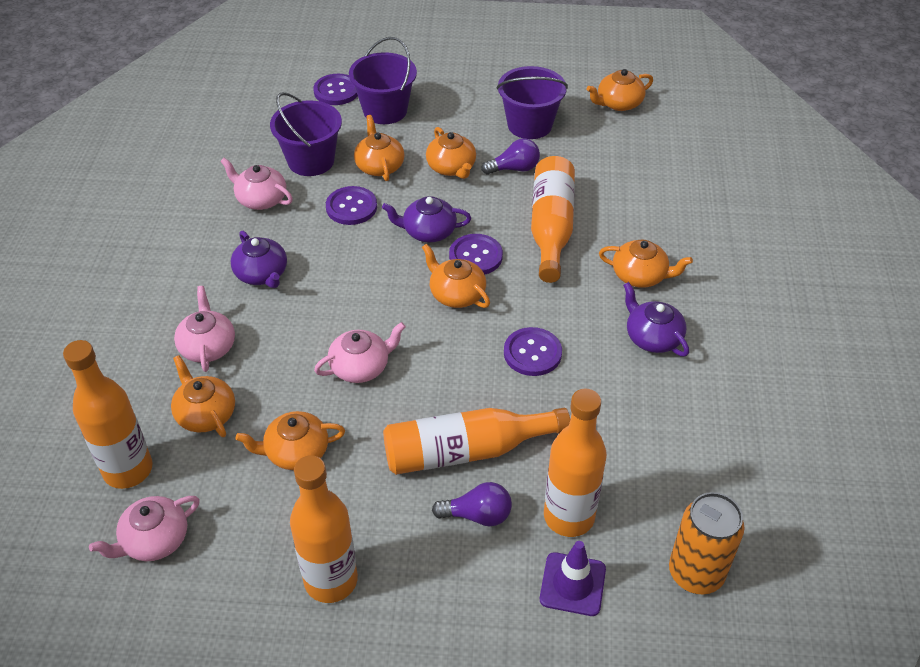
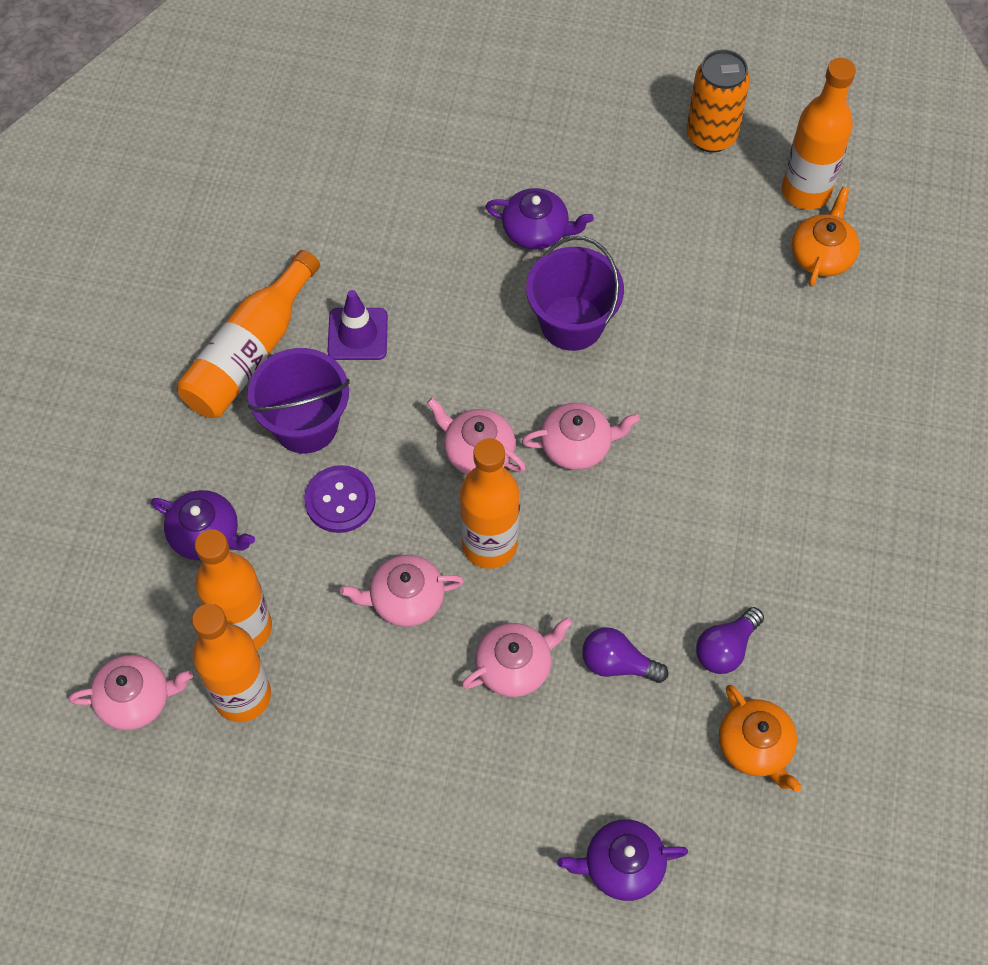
orange teapot: [171,355,235,437] [236,411,345,470] [354,115,405,181] [422,244,490,308] [426,127,476,179] [586,69,653,111] [599,239,693,288] = 7 -> [719,685,801,792] [792,187,860,287] = 2
pink teapot: [89,496,200,561] [174,286,235,372] [220,158,293,210] [314,322,406,383] = 4 -> [69,655,193,730] [340,555,464,627] [427,398,526,475] [462,617,573,697] [522,403,640,470] = 5
purple bucket: [270,92,342,176] [349,37,417,124] [497,66,568,139] = 3 -> [247,348,350,453] [526,236,624,351] = 2
purple button: [313,74,358,105] [326,186,377,225] [449,234,503,274] [504,327,562,376] = 4 -> [304,465,376,533] = 1

